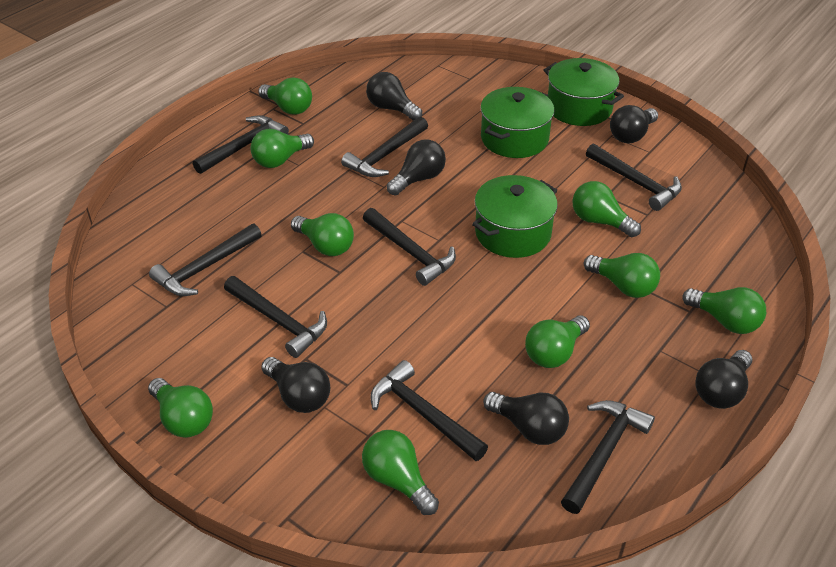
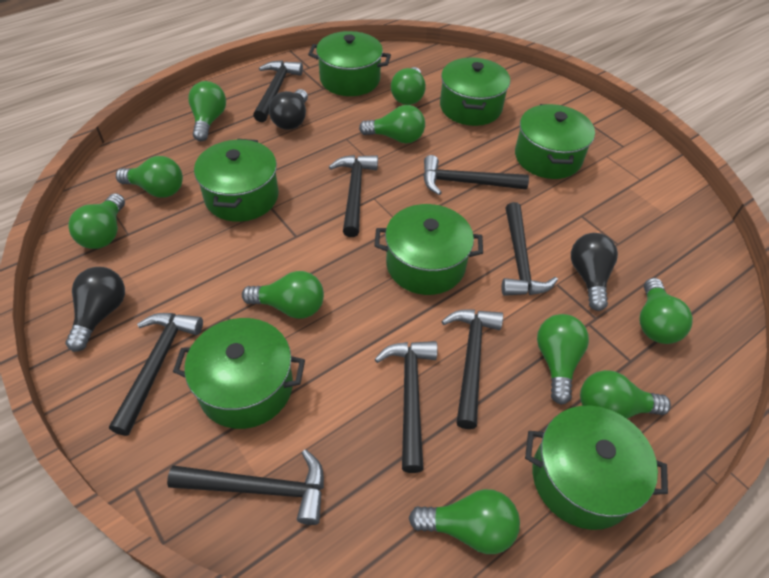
black light bulb: [261,357,330,413] [366,72,422,121] [387,139,446,195] [483,392,569,445] [610,105,658,143] [696,350,752,409] = 6 -> [66,267,125,352] [269,89,308,130] [571,233,618,311] = 3
green light bulb: [148,378,213,438] [250,129,314,168] [258,77,312,115] [291,213,354,256] [362,430,439,515] [525,316,590,368] [572,181,641,237] [584,253,660,298] [682,287,766,334] = 9 -> [68,193,125,249] [116,156,183,198] [188,81,226,141] [242,271,324,319] [359,105,425,143] [391,67,426,105] [409,489,520,554] [537,314,589,405] [580,370,671,419] [640,278,693,344] = 10
green pot: [472,175,558,258] [480,87,554,158] [544,58,624,126] = 3 -> [173,318,305,429] [194,139,279,222] [308,31,391,96] [374,204,483,295] [440,57,510,126] [515,104,595,179] [525,406,668,530] = 7

